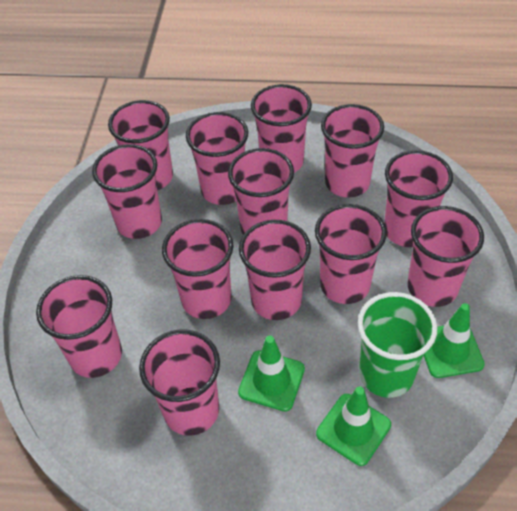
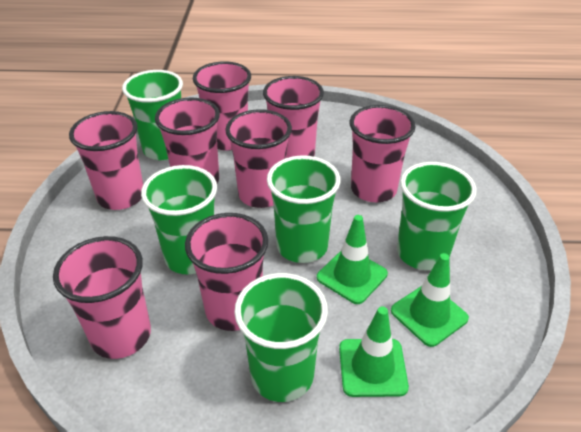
green cup: [358,292,437,398] = 1 -> [122,70,183,160] [141,165,217,274] [234,273,328,402] [267,155,341,263] [397,162,477,270] = 5
pink cup: [36,275,122,378] [92,144,162,239] [108,100,173,190] [139,330,220,436] [162,219,234,319] [186,112,248,205] [228,148,294,235] [239,220,311,320] [251,84,312,173] [315,204,387,304] [321,104,384,197] [384,150,453,247] [407,206,484,307] = 13 -> [53,236,151,359] [69,111,143,210] [155,98,220,183] [185,213,268,331] [193,61,251,151] [225,109,292,208] [263,76,324,158] [350,105,416,202] = 8

